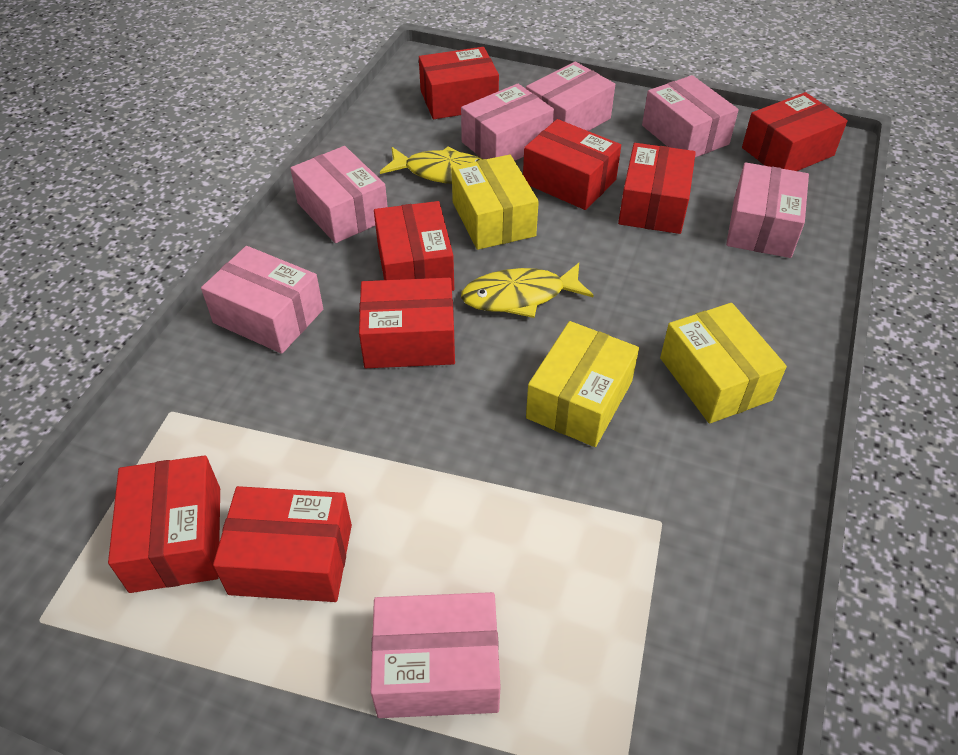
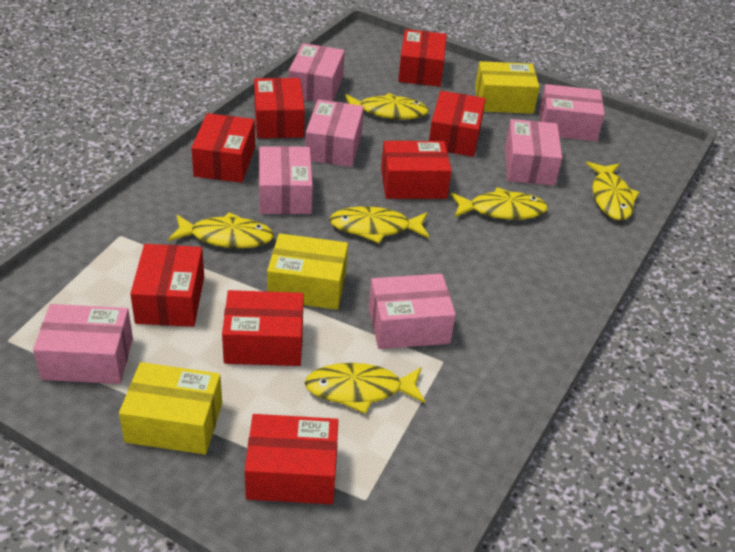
yellow fish: [380,146,482,184] [461,263,594,318] = 2 -> [168,212,274,248] [304,363,426,414] [329,206,429,243] [345,93,429,119] [451,187,548,220] [586,162,640,220] = 6

